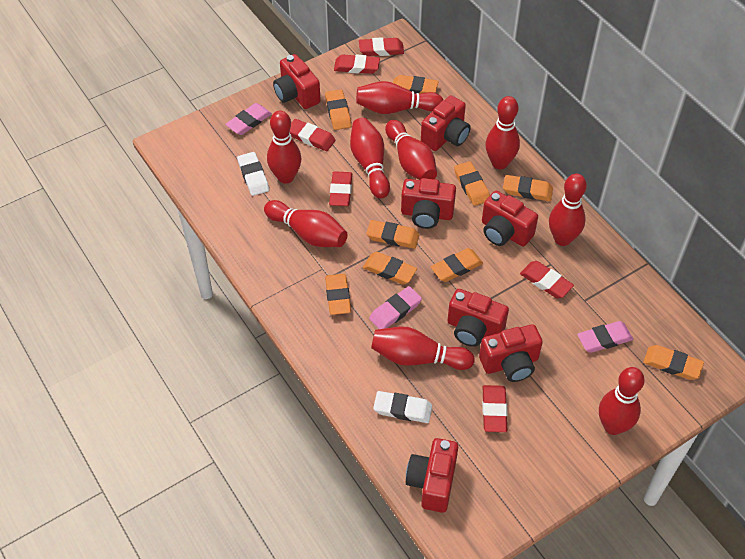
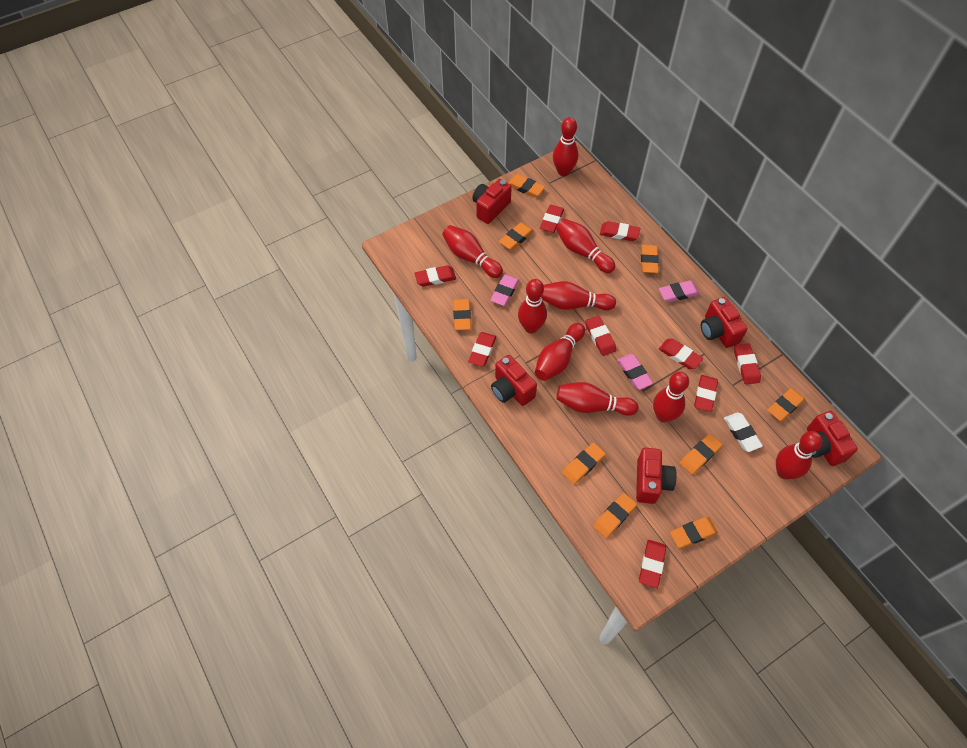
red camera: [273,54,321,109] [401,178,456,229] [406,438,458,513] [421,95,471,151] [447,289,509,347] [479,324,543,382] [482,191,538,246] = 7 -> [472,179,512,224] [491,355,537,406] [636,448,676,504] [701,297,748,348] [807,411,858,466] = 5
red eraser: [289,119,336,151] [329,171,352,206] [334,54,380,74] [359,37,404,56] [482,385,508,432] [520,261,574,298] = 6 -> [414,265,456,287] [468,332,496,367] [540,205,564,233] [585,316,616,356] [600,221,640,241] [639,540,666,588] [659,339,703,369] [694,375,718,412] [734,343,761,384] = 9
white eraser: [237,152,269,196] [373,391,432,423] = 2 -> [724,412,763,452] = 1

